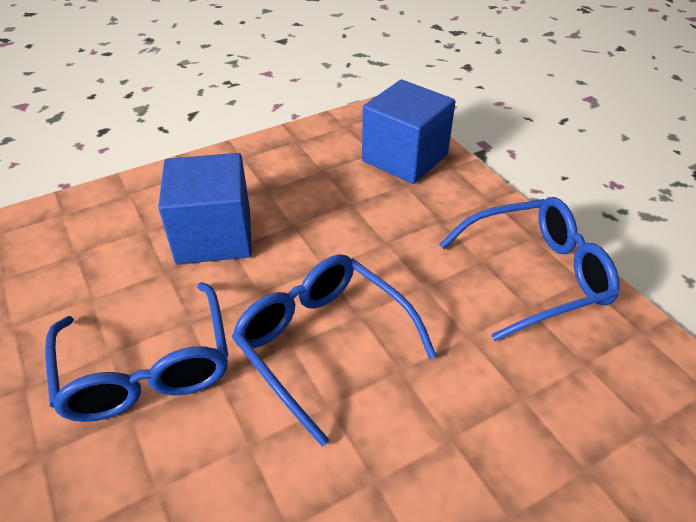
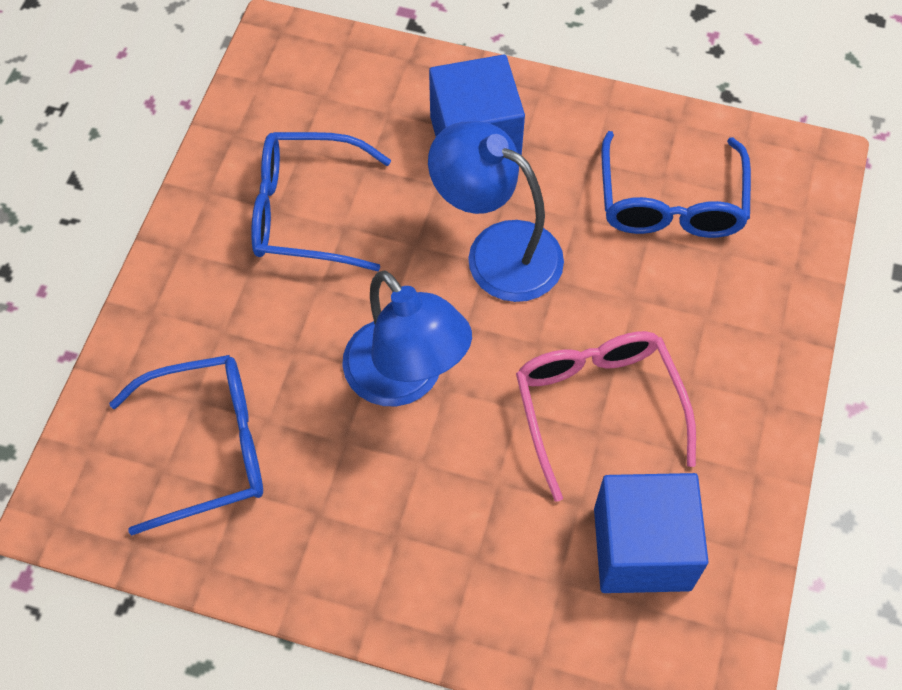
blue lamp: none = 0 -> [342,270,472,406] [428,121,564,302] = 2
pink glasses: none = 0 -> [516,331,696,502] = 1

